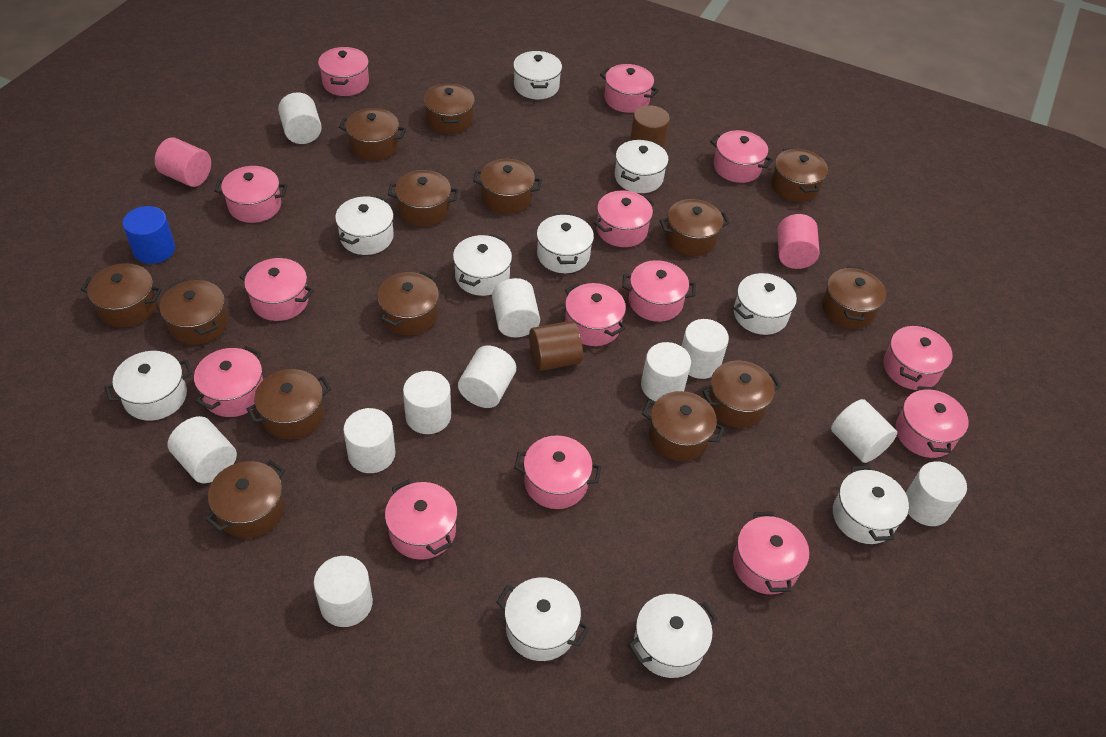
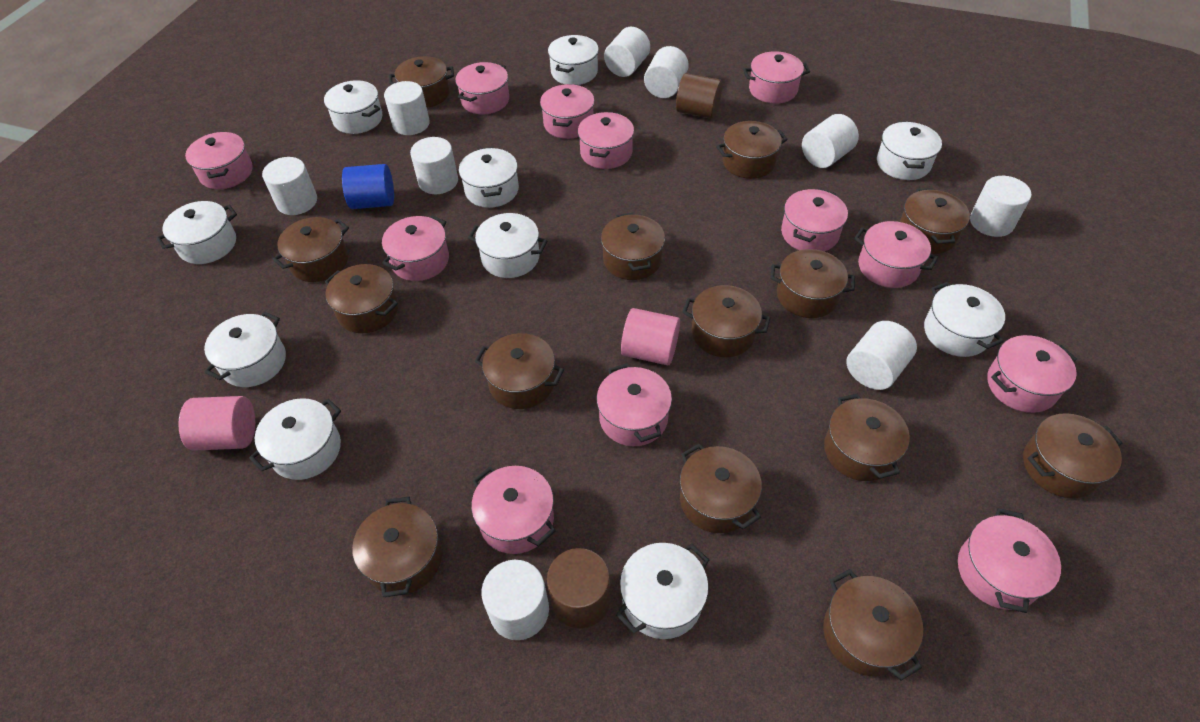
pink pot: [194,346,263,417] [214,166,288,223] [240,258,314,321] [318,47,369,96] [385,479,458,560] [514,435,601,509] [565,283,626,346] [594,190,655,247] [600,64,659,113] [622,260,696,322] [710,130,773,183] [733,512,809,594] [884,325,952,390] [895,386,969,458] = 14 -> [185,131,253,189] [382,215,449,281] [455,62,509,114] [471,466,556,554] [540,84,595,139] [578,112,634,169] [596,363,672,446] [743,51,810,104] [781,189,848,252] [854,221,938,288] [958,508,1061,613] [987,335,1077,413] = 12
white cylinder: [167,416,237,484] [278,92,322,144] [314,556,373,627] [343,408,395,473] [403,371,451,434] [458,346,516,408] [492,278,540,337] [641,342,691,402] [682,319,729,379] [831,399,897,463] [906,461,967,526] = 11 -> [262,157,317,215] [384,81,430,135] [410,137,458,194] [481,560,549,640] [604,27,650,77] [644,46,689,98] [802,114,859,168] [846,321,917,390] [970,176,1031,237] = 9

